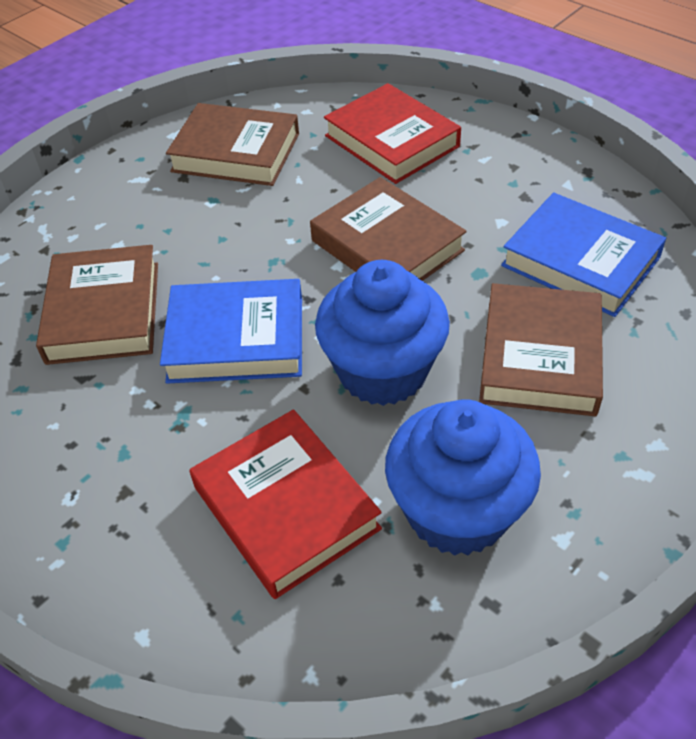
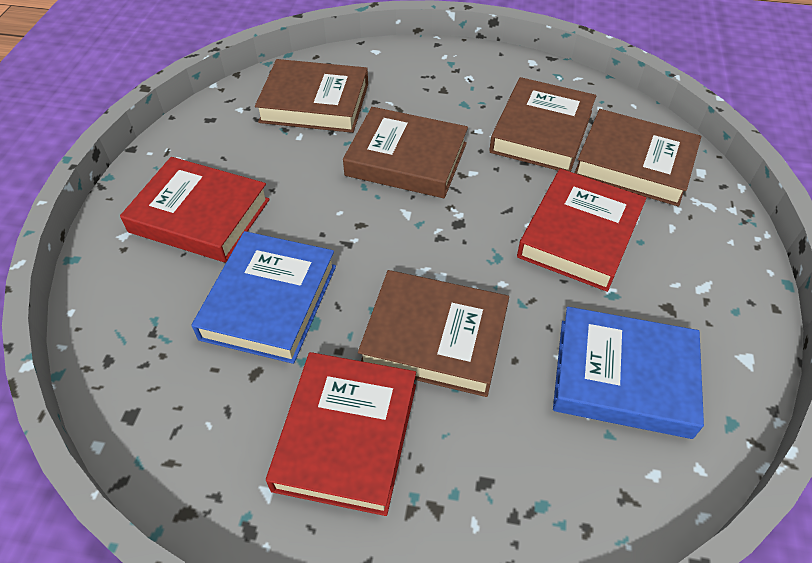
blue cupcake: [315,260,450,406] [385,399,541,556] = 2 -> none = 0
brown book: [36,245,158,365] [166,103,299,186] [310,177,467,281] [479,283,603,416] = 4 -> [255,59,368,133] [343,107,468,198] [358,270,509,397] [489,77,596,172] [574,109,701,206] = 5
red book: [190,409,382,599] [324,83,461,184] = 2 -> [120,157,270,263] [266,352,416,516] [517,169,646,292] = 3

